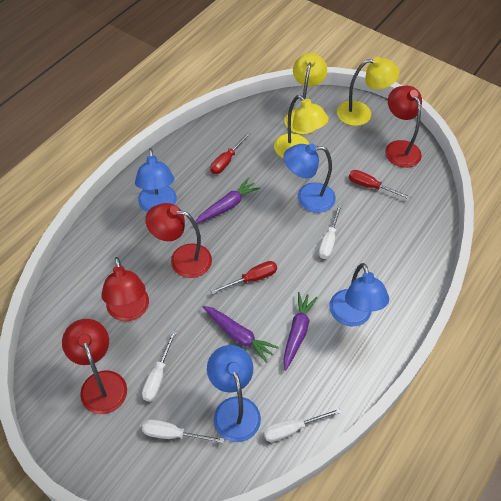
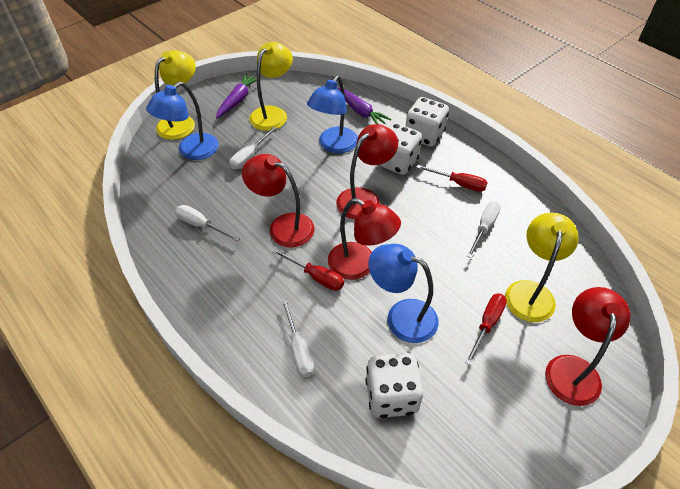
blue lamp: [135,148,177,212] [207,345,261,442] [283,143,336,213] [329,263,389,326] = 4 -> [146,82,219,160] [307,75,358,153] [368,244,439,343] = 3
purple carrot: [195,178,260,224] [203,306,279,363] [283,292,318,370] = 3 -> [216,74,261,119] [337,87,392,124] = 2
white dice: none = 0 -> [365,353,423,418] [379,123,422,175] [406,97,449,147] = 3

